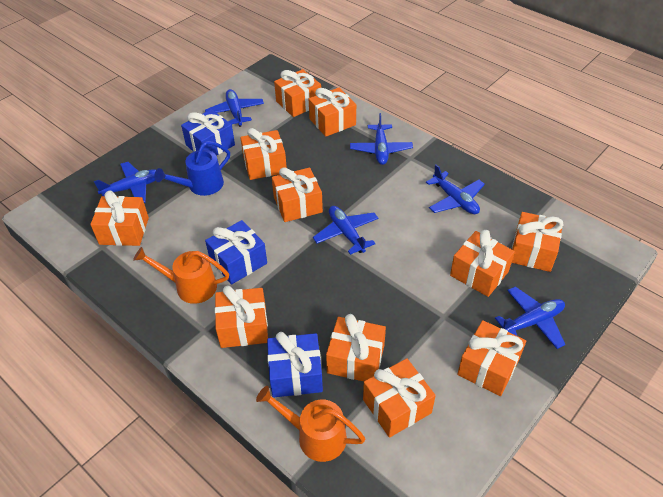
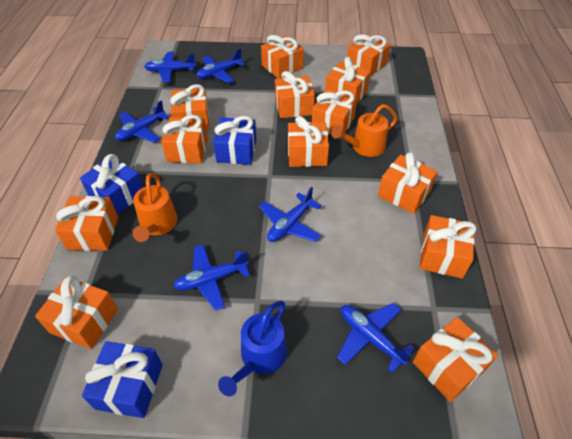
orange gift: [90,190,149,246] [215,285,268,348] [240,128,287,180] [272,168,323,222] [274,69,321,117] [309,87,356,137] [326,314,386,381] [363,358,436,438] [450,230,515,297] [457,320,526,396] [512,212,564,272] = 11 -> [35,276,118,349] [55,196,118,251] [161,115,208,163] [170,84,209,130] [261,35,304,79] [275,71,315,118] [288,116,329,167] [312,89,357,138] [325,57,371,104] [347,34,390,77] [378,152,437,214] [413,317,498,402] [420,215,476,278] = 13

